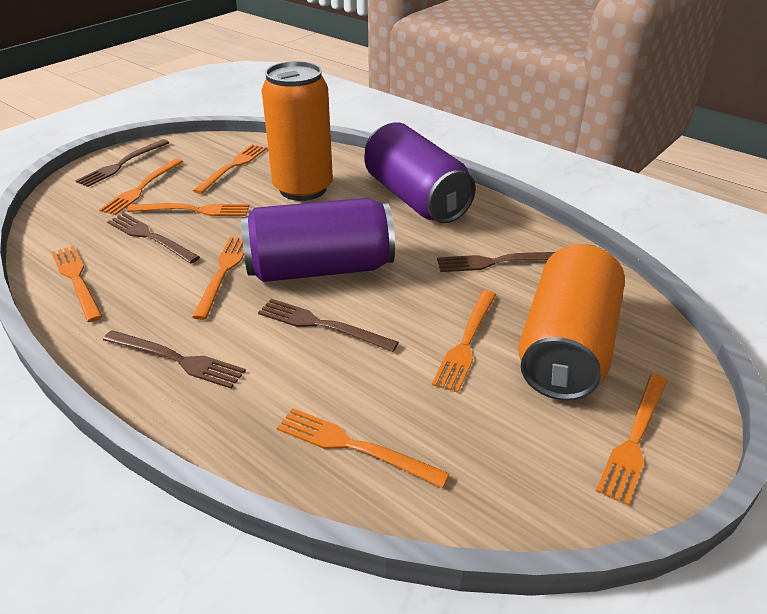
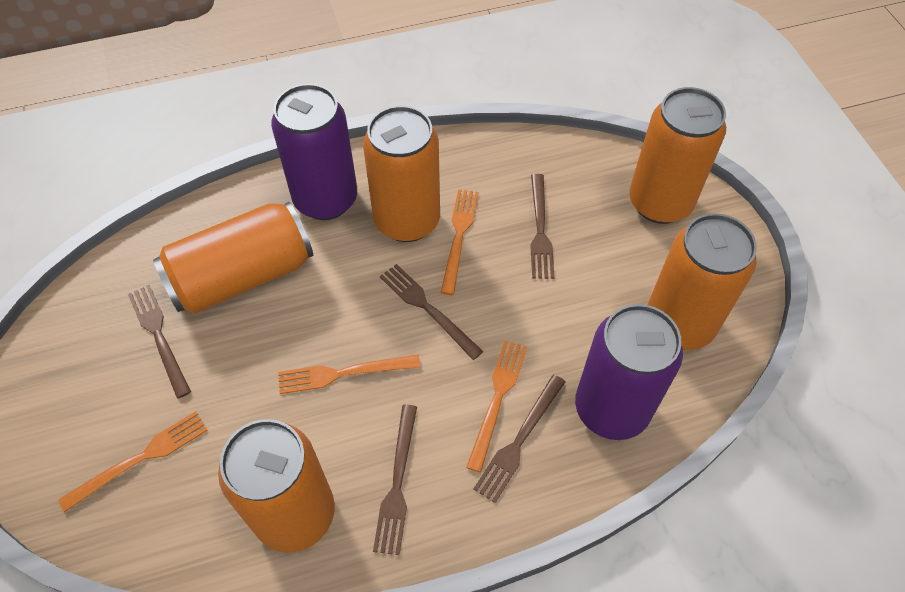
orange can: [262,61,333,201] [518,244,625,401] = 2 -> [153,202,313,314] [218,419,335,553] [363,106,440,242] [629,87,726,224] [648,213,757,350] = 5
orange fork: [51,246,103,322] [99,158,183,215] [127,203,249,216] [192,237,244,320] [193,144,267,194] [277,408,450,488] [432,290,496,393] [596,374,668,505] = 8 -> [58,411,208,512] [278,355,421,394] [440,189,479,295] [466,340,527,472] = 4

